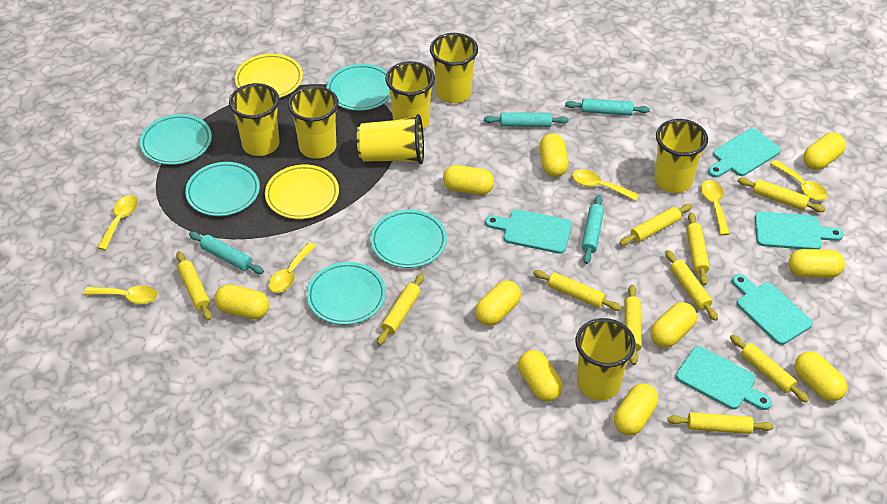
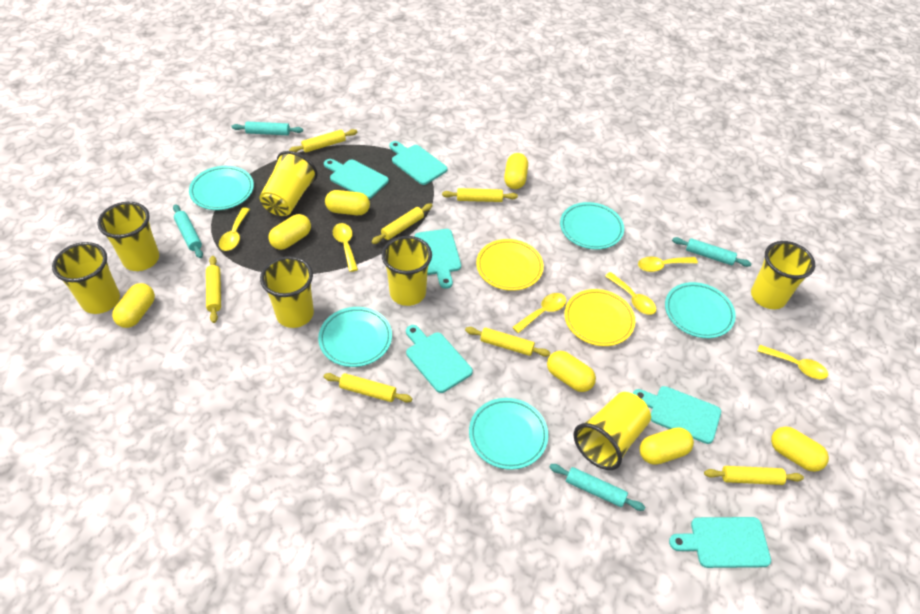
turquoise cutting board: [485,209,572,254] [676,346,772,410] [708,128,781,177] [732,274,813,345] [755,211,843,249] = 5 -> [324,159,389,199] [389,141,447,185] [406,325,473,393] [415,229,461,289] [633,386,721,444] [669,517,771,568] = 6
yellow capsule: [214,284,269,319] [443,165,494,195] [475,280,521,326] [518,350,563,402] [539,133,569,177] [614,383,658,435] [650,302,697,348] [788,249,845,278] [795,351,847,401] [803,132,846,170] = 10 -> [112,283,155,328] [268,214,311,250] [325,190,370,215] [504,153,528,189] [547,351,596,392] [640,427,694,465] [771,426,829,472] = 7
yellow rolling pin: [176,251,212,321] [377,273,424,345] [533,270,621,311] [619,204,692,245] [625,285,642,365] [665,250,718,321] [668,412,774,434] [686,213,710,286] [730,335,809,402] [738,178,825,212] = 10 -> [206,256,221,323] [289,129,357,152] [324,373,412,403] [371,203,433,244] [442,188,518,202] [465,327,550,357] [704,466,804,485] = 7

